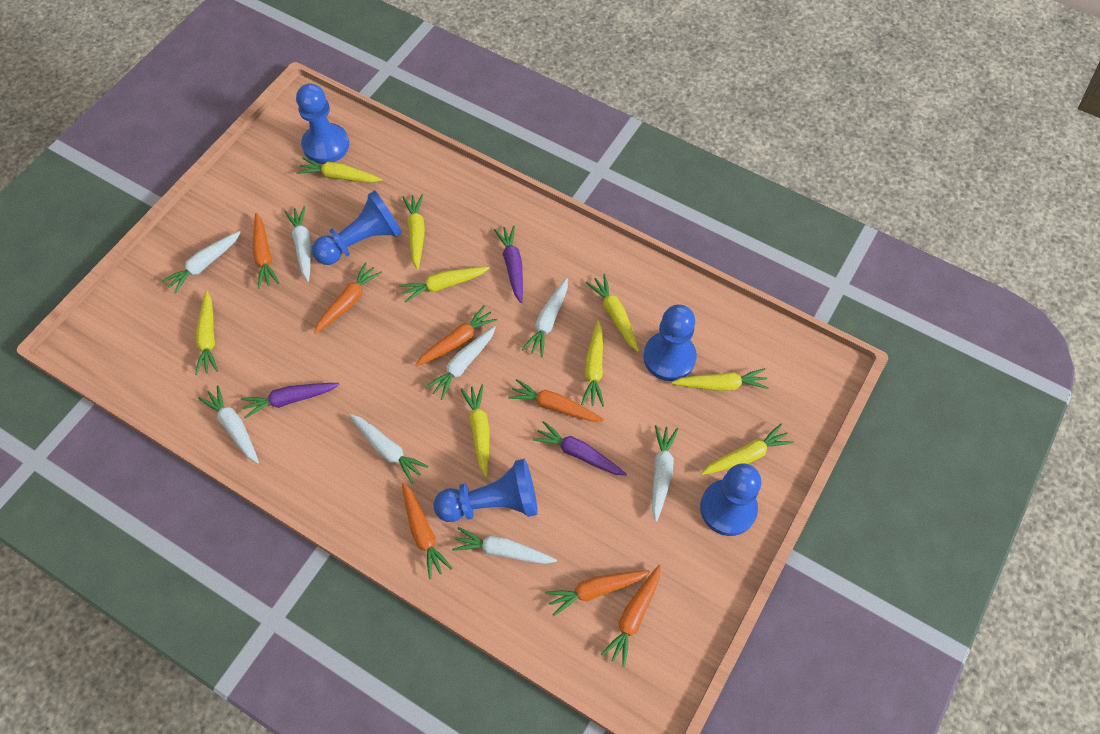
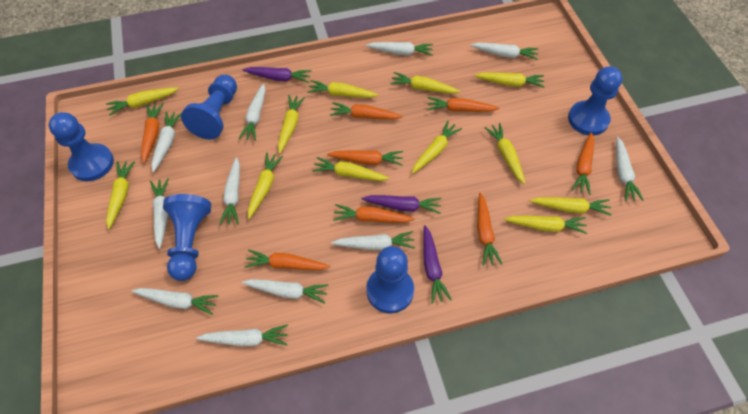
orange carrot: [253,213,279,289] [314,262,382,334] [402,482,453,579] [416,305,498,366] [508,379,604,422] [545,570,650,616] [601,565,661,667] = 7 -> [141,103,164,163] [244,249,330,270] [327,150,403,166] [330,102,403,120] [333,204,415,223] [427,97,500,112] [477,193,502,266] [572,132,594,195] = 8
white carrot: [162,231,241,294] [198,385,259,464] [284,206,311,282] [349,414,429,484] [425,326,496,400] [452,527,557,564] [522,278,568,357] [652,425,678,522] = 8 -> [132,288,219,315] [150,178,169,249] [151,111,182,173] [196,324,288,346] [219,157,240,225] [238,83,266,141] [242,279,329,304] [331,231,415,250] [366,42,433,56] [470,43,538,60] [616,137,644,201] = 11
yellow carrot: [195,291,218,375] [297,158,382,183] [399,267,490,303] [403,194,425,270] [461,385,490,477] [581,320,604,407] [586,274,639,352] [671,368,769,391] [701,424,794,475] = 9 -> [106,87,179,116] [106,161,135,229] [248,153,284,219] [278,95,305,154] [307,80,378,98] [312,157,389,181] [390,72,461,94] [412,121,462,174] [474,72,545,88] [485,123,525,184] [504,216,588,234] [530,197,612,216] = 12

